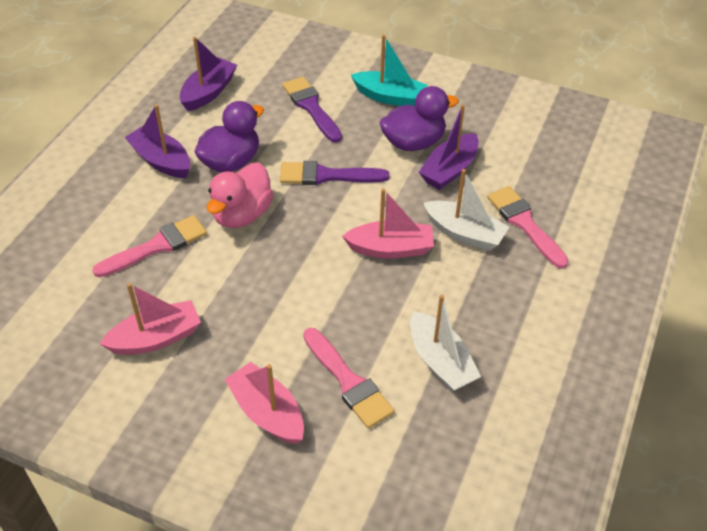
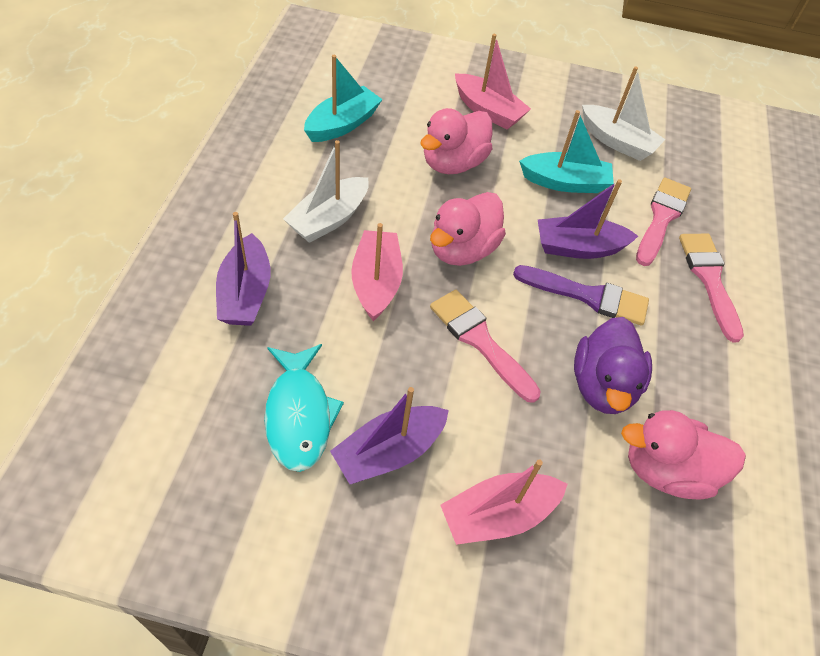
pink duck: [207,163,274,228] = 1 -> [420,108,493,174] [430,192,506,266] [621,410,746,500] = 3
purple brush: [280,161,389,185] [282,77,342,143] = 2 -> [513,265,649,326] = 1
purple duck: [194,101,264,172] [380,86,459,151] = 2 -> [574,317,652,414] = 1
turquoise boat: [351,35,427,106] = 1 -> [304,55,383,142] [519,110,614,193] = 2
turquoise fish: none = 0 -> [264,344,344,472] = 1

